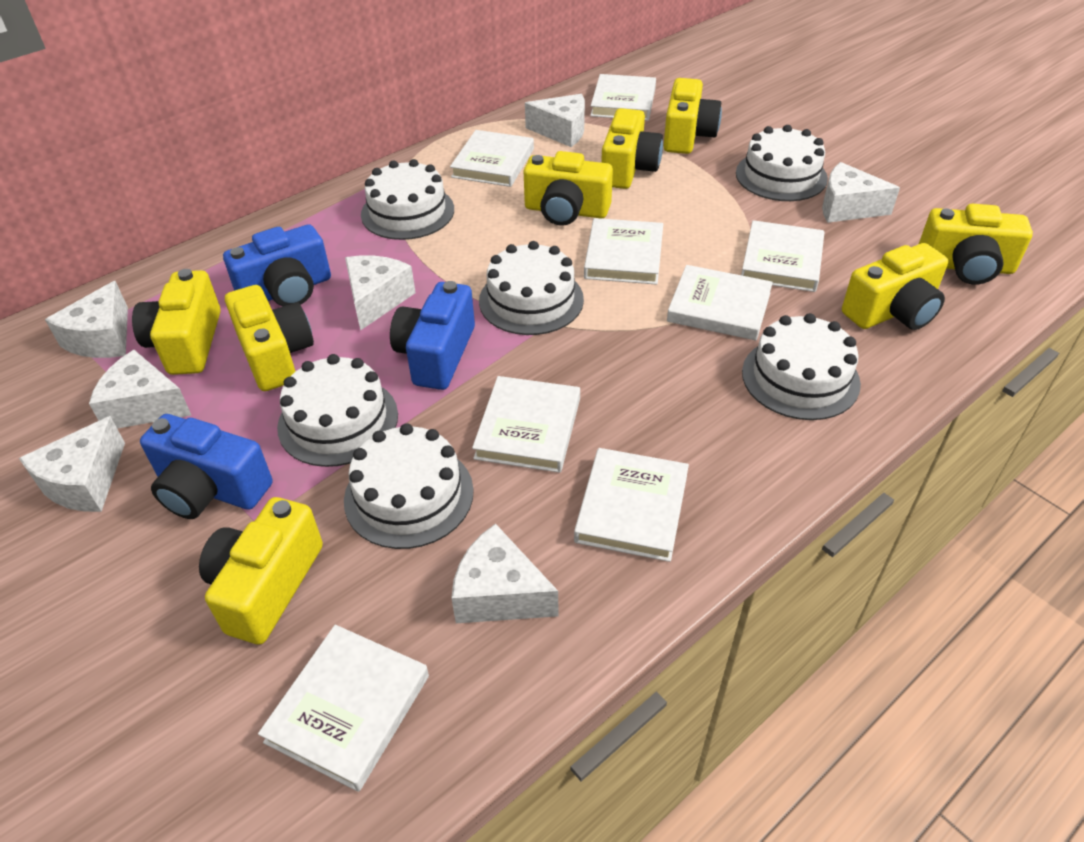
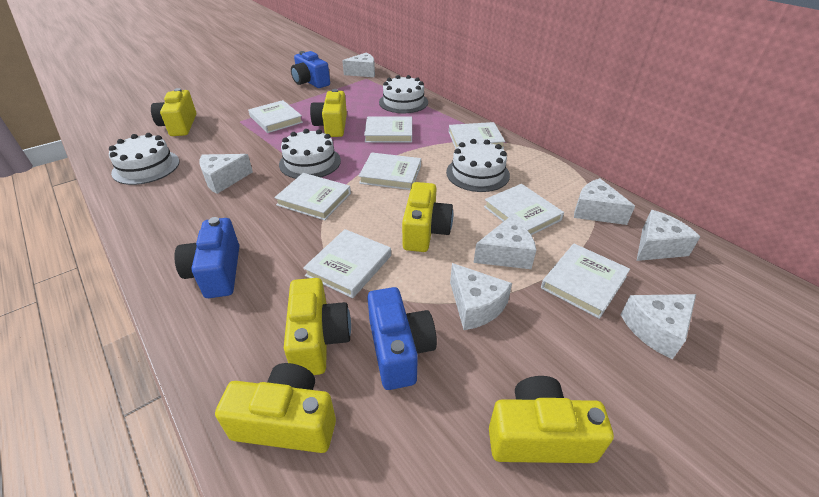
white cake: [277,354,398,467] [344,423,474,549] [361,159,454,240] [479,241,584,335] [736,125,828,201] [742,313,861,420] = 6 -> [109,133,179,185] [279,129,341,179] [379,75,428,113] [446,139,510,192] = 4
yellow camera: [132,269,221,375] [199,497,323,644] [225,285,314,391] [524,151,613,226] [601,108,663,189] [664,78,722,154] [842,243,948,330] [919,204,1033,285] = 8 -> [151,88,196,136] [215,363,336,453] [284,278,351,375] [310,89,347,137] [402,182,453,252] [489,376,614,463] = 6

